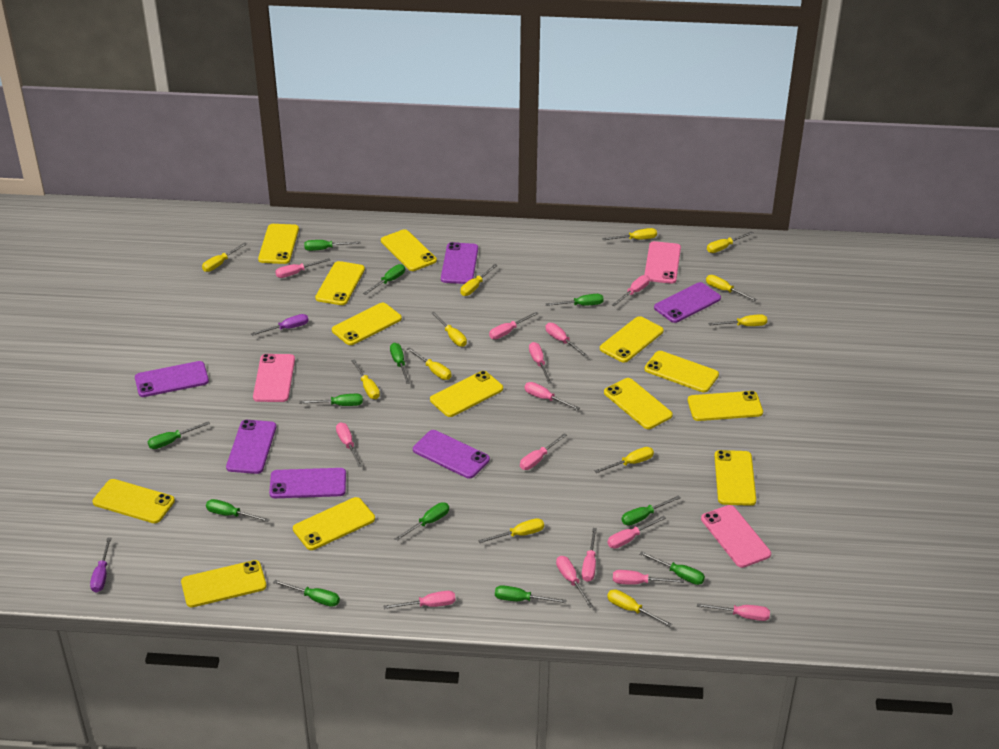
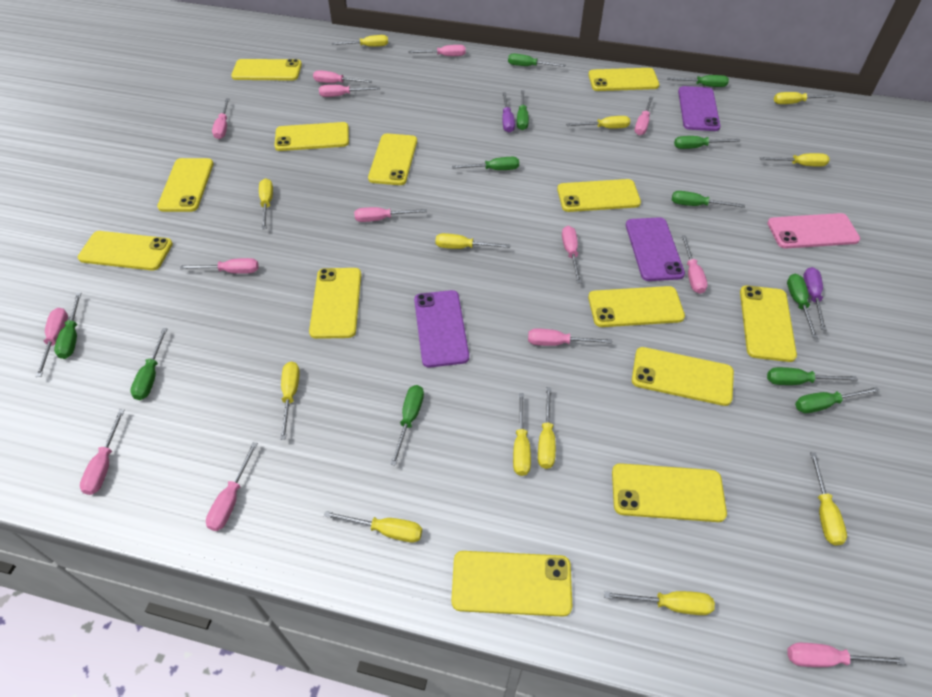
pink phone: [253,354,295,402] [644,241,681,284] [701,505,771,568] = 3 -> [767,213,860,248] = 1
purple phone: [135,361,209,397] [226,420,276,474] [269,468,346,498] [413,430,490,479] [441,242,478,284] [654,282,721,323] = 6 -> [414,290,469,368] [626,217,685,281] [678,86,720,131] = 3

